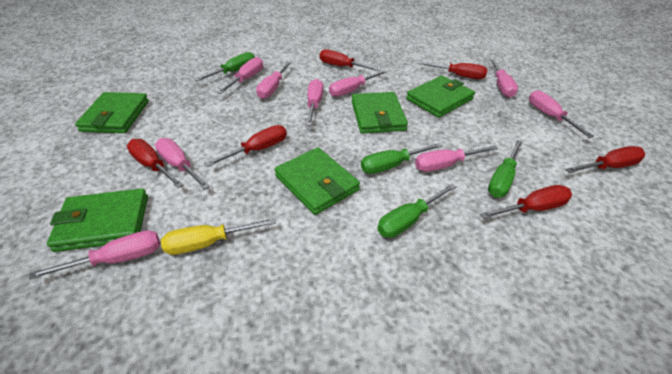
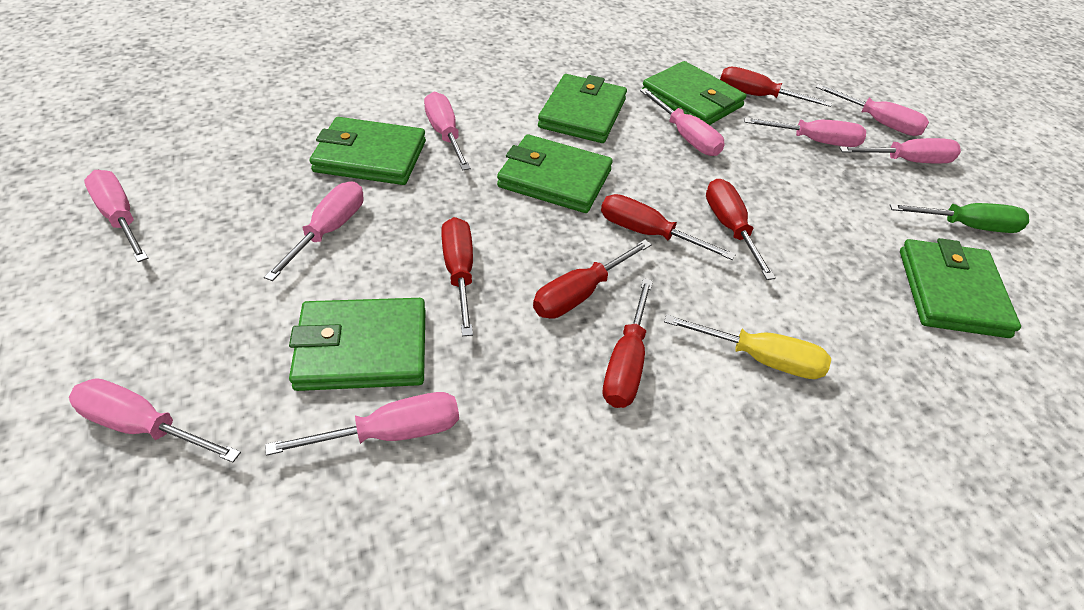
green screwdriver: [194,52,255,81] [361,143,443,174] [377,183,456,238] [488,140,523,197] = 4 -> [890,203,1029,233] = 1
green wallet: [47,188,148,252] [75,92,149,133] [275,147,360,215] [352,92,408,134] [406,75,475,118] = 5 -> [289,298,426,391] [310,117,426,185] [497,134,613,213] [538,74,627,143] [642,61,746,125] [900,238,1021,338] = 6

